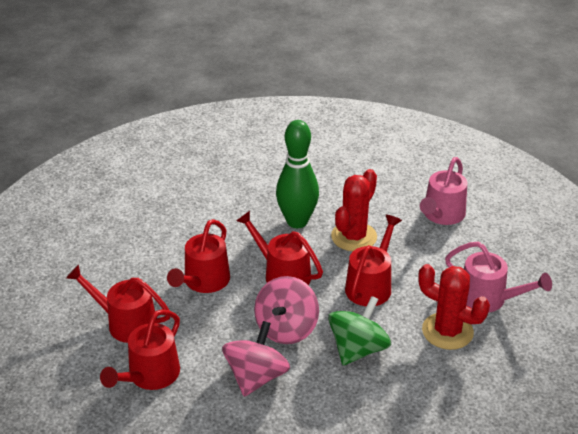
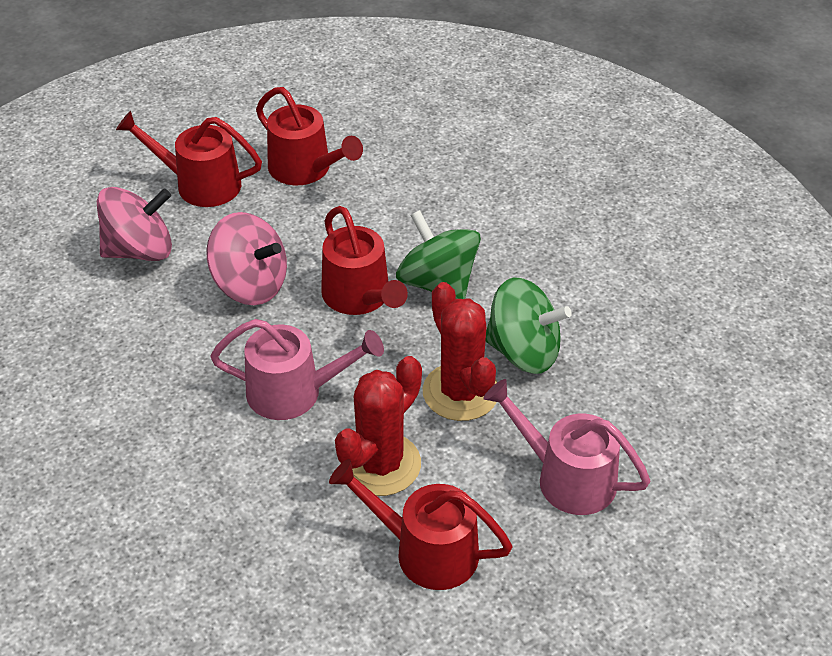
green bowling pin: [276,120,319,228] = 1 -> none = 0
green spinning top: [328,296,391,365] = 1 -> [396,210,481,299] [485,278,572,374] = 2
red watering can: [66,265,170,343] [100,309,180,390] [167,219,230,293] [236,211,323,285] [345,215,402,306] = 5 -> [116,111,262,207] [256,87,363,185] [321,206,408,315] [329,459,513,590] = 4

